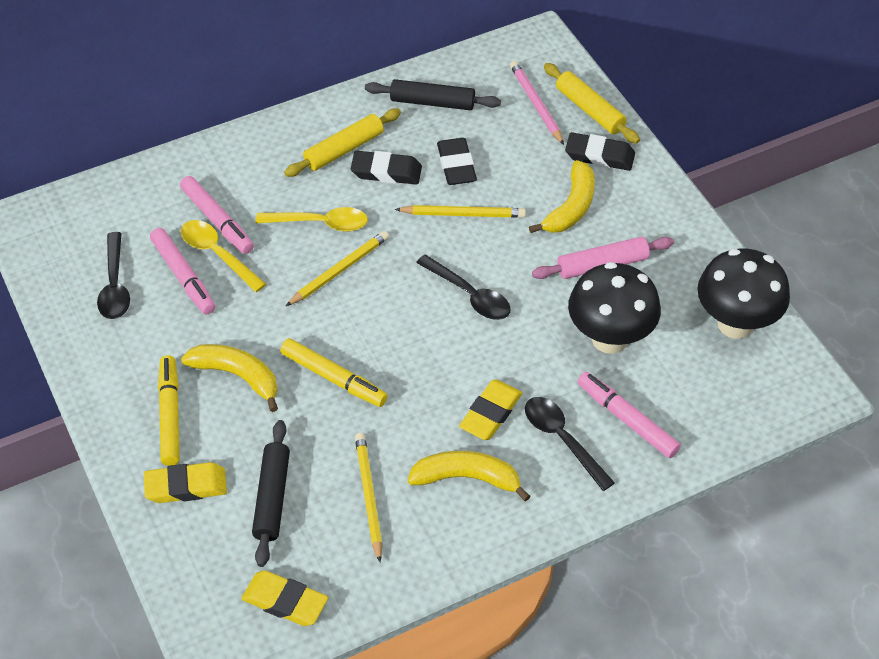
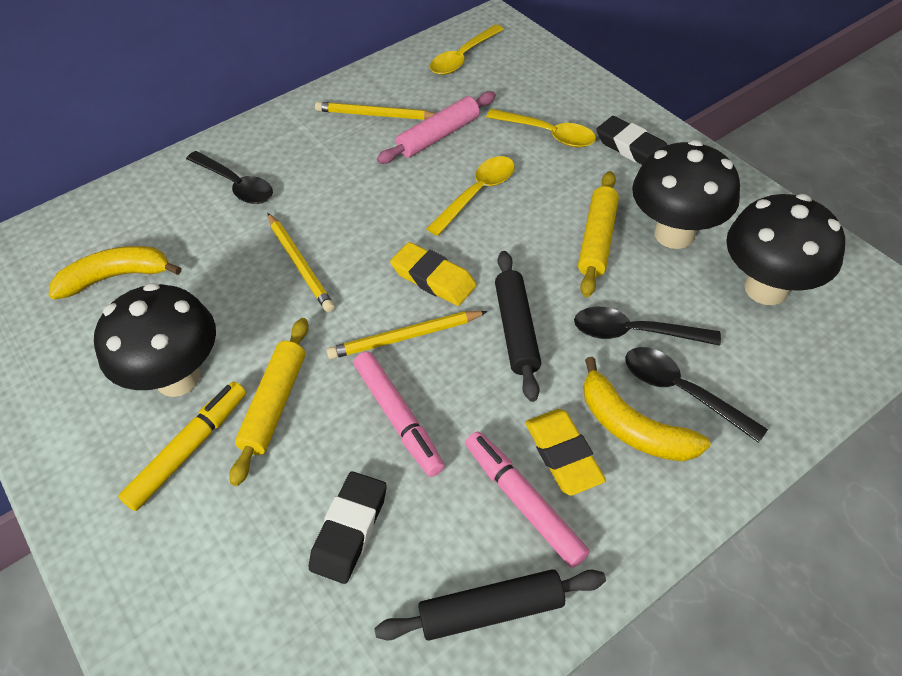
black eraser: [351,151,422,185] [437,138,477,185] [565,132,635,171] = 3 -> [309,472,387,584] [596,116,667,165] = 2
black mushroom: [568,262,661,354] [697,249,790,339] = 2 -> [94,283,216,397] [632,140,740,249] [726,194,845,305] = 3
pink marker: [150,228,215,314] [180,176,254,254] [578,372,681,458] = 3 -> [354,351,445,477] [465,431,590,568] = 2
pink pencil: [510,61,564,145] = 1 -> none = 0
yellow banana: [181,344,278,412] [408,451,530,502] [529,160,595,233] = 3 -> [49,246,181,300] [584,357,711,462] = 2
yellow eraser: [144,462,227,503] [241,570,328,626] [459,380,522,440] = 3 -> [390,242,477,306] [525,409,606,496] = 2
yellow marker: [158,355,180,466] [280,338,388,407] = 2 -> [118,381,246,511] = 1
yellow spoon: [181,220,266,292] [255,207,368,232] = 2 -> [426,156,515,236] [430,24,504,75] [486,109,596,148] = 3

